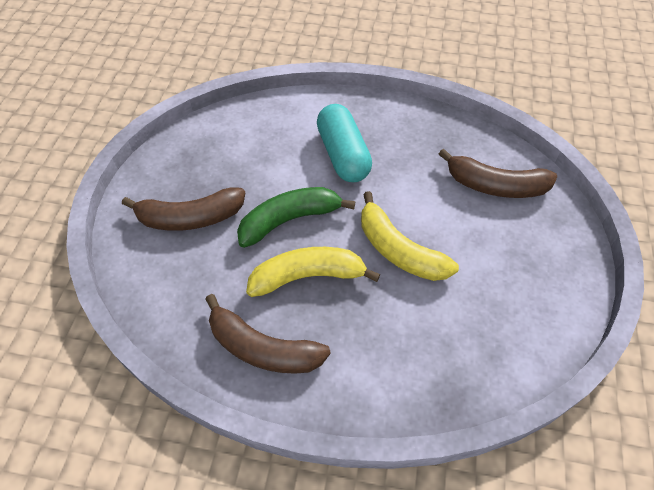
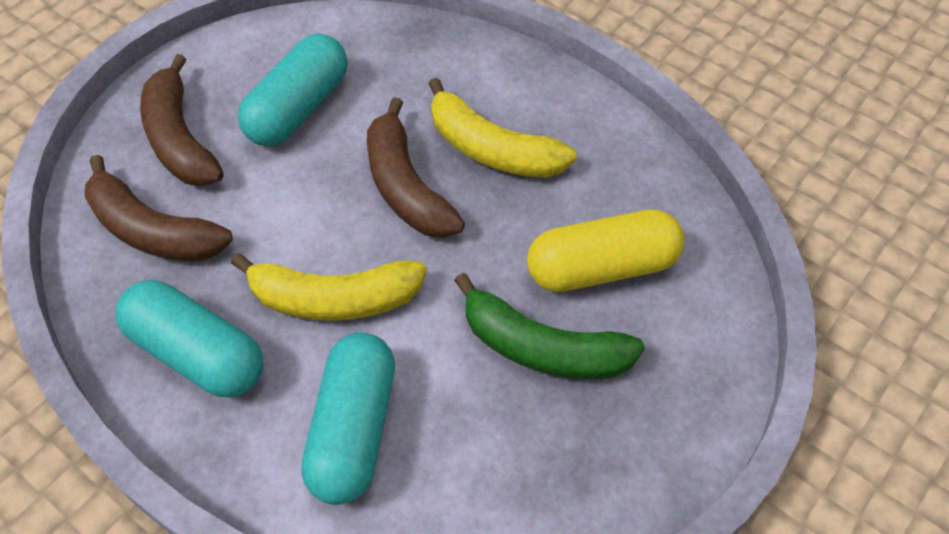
turquoise capsule: [317,104,372,182] = 1 -> [116,280,263,398] [238,34,347,146] [301,332,395,505] = 3
yellow capsule: none = 0 -> [527,209,684,292] = 1

